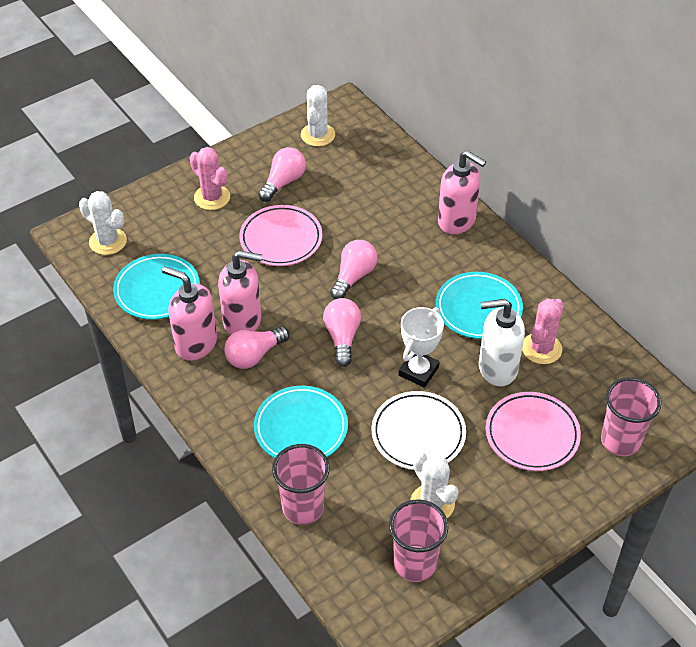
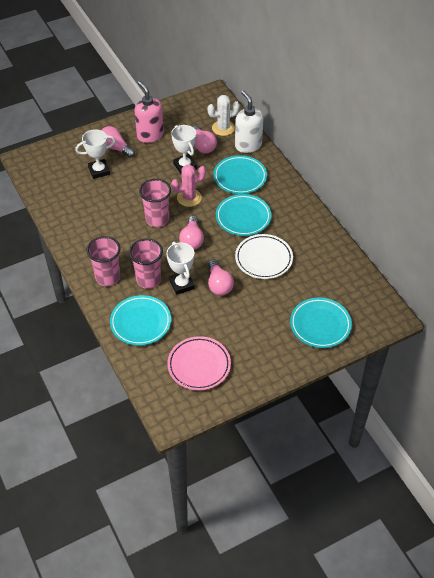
pink cactus: [190,147,230,210] [522,298,564,364] = 2 -> [171,165,206,207] = 1
pink plate: [239,205,323,266] [486,392,581,471] = 2 -> [167,336,231,391] = 1
pink soap dispenser: [162,266,217,361] [218,250,262,335] [438,150,486,234] = 3 -> [134,81,164,143] = 1
turquoise plate: [113,254,200,320] [254,386,348,458] [436,272,523,339] = 3 -> [110,295,171,346] [214,155,267,194] [216,194,271,236] [290,298,352,348] = 4
white cactus: [79,191,127,255] [301,85,335,147] [411,452,459,518] = 3 -> [207,95,240,136] = 1
white trophy: [398,307,444,388] = 1 -> [75,129,115,179] [166,242,195,295] [171,125,197,175] = 3

